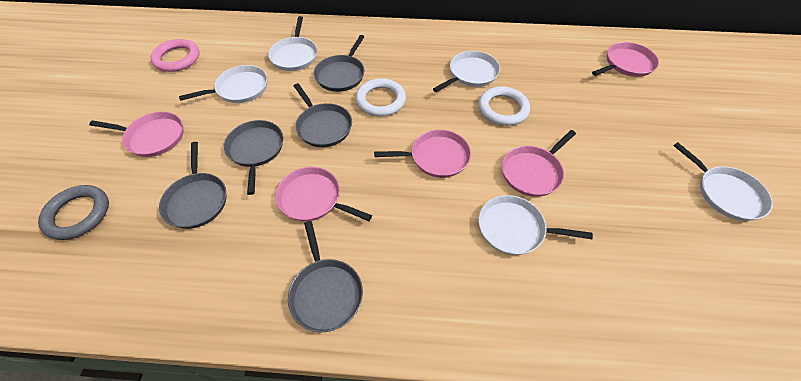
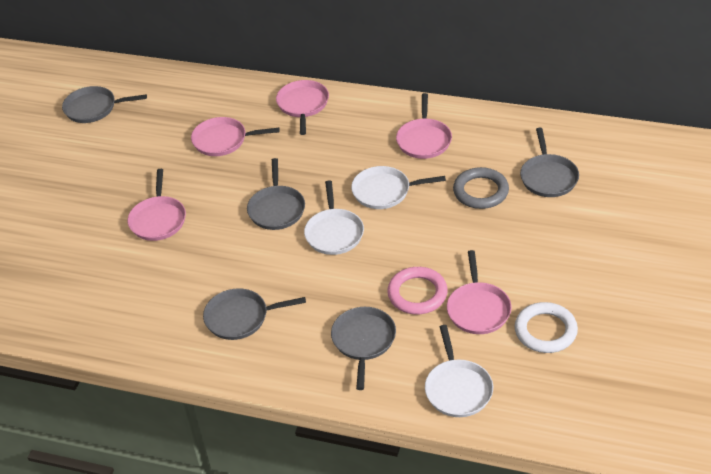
white pan: [179,65,268,103] [268,16,317,71] [433,51,500,92] [479,195,593,255] [673,142,773,221] = 5 -> [304,180,364,255] [351,166,446,209] [425,325,493,417] = 3
white ring: [356,78,406,116] [479,86,530,126] = 2 -> [515,302,578,353] = 1

